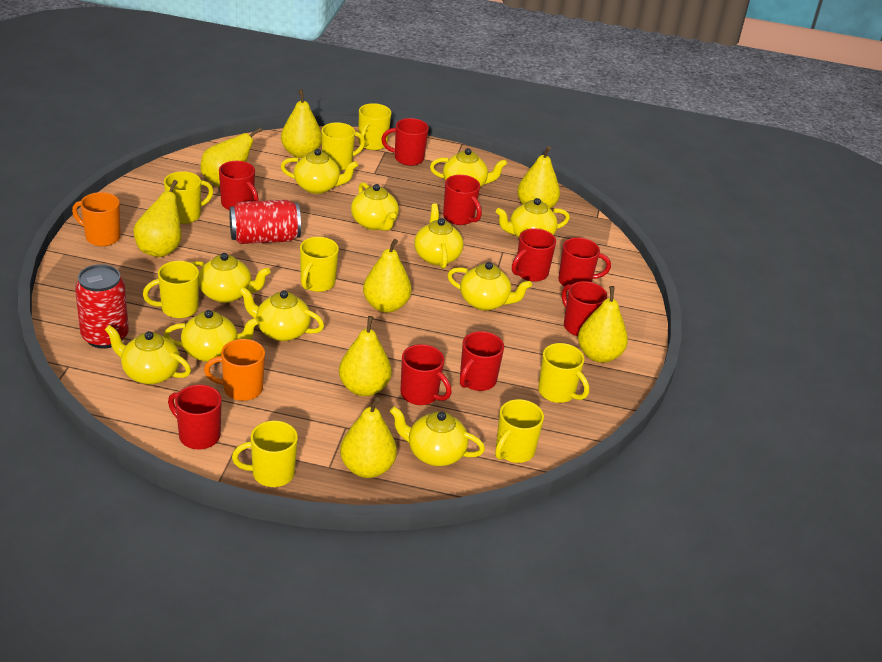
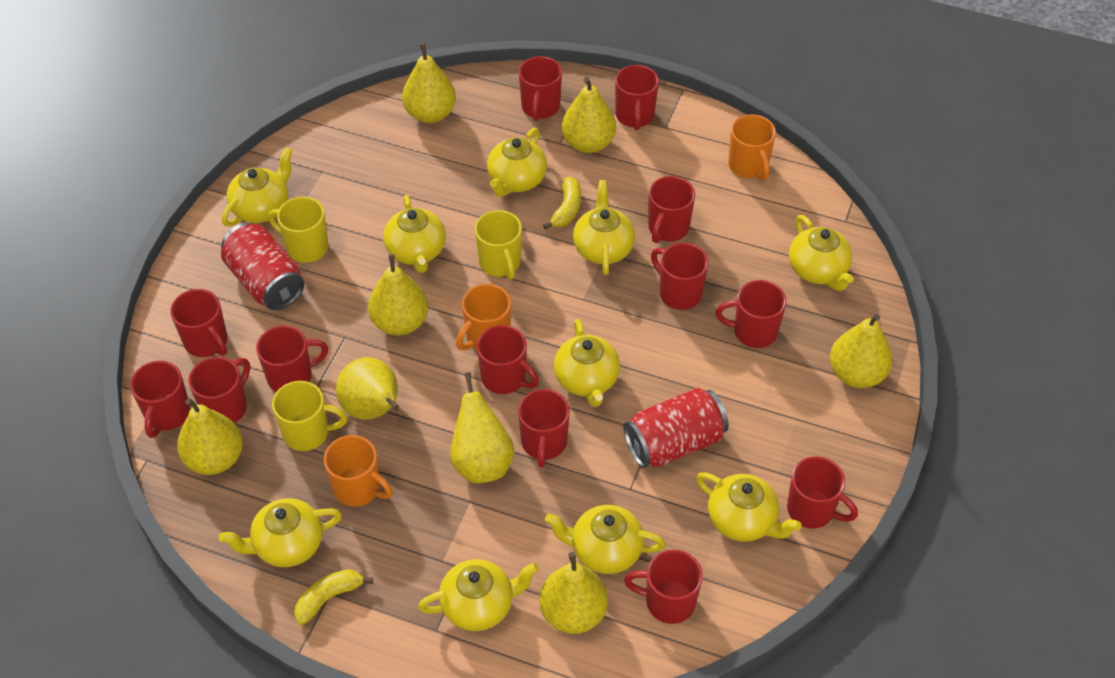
orange mug: [72,192,121,246] [204,339,265,401] = 2 -> [324,435,393,507] [456,284,511,350] [728,114,776,180] = 3
red mug: [168,385,222,450] [219,161,259,210] [382,118,429,166] [400,344,452,405] [443,175,482,225] [460,331,504,391] [512,228,556,282] [558,237,611,287] [562,281,607,336] = 9 -> [130,361,190,438] [170,289,227,357] [188,357,250,423] [256,325,328,392] [477,325,539,394] [518,389,570,468] [519,56,562,121] [615,65,659,130] [624,550,703,624] [648,176,695,243] [651,243,708,310] [715,280,786,348] [787,456,858,528] = 13
yellow banana: none = 0 -> [294,569,373,625] [543,177,581,230] = 2
yellow mug: [143,261,199,318] [164,171,214,224] [232,421,298,487] [300,237,339,292] [321,122,365,171] [358,103,391,150] [495,399,544,463] [538,343,589,403] = 8 -> [268,197,328,263] [272,381,347,451] [475,210,522,280] = 3
yellow teapot: [105,325,191,385] [164,310,259,362] [190,253,270,303] [239,287,324,341] [281,149,358,194] [351,182,399,231] [390,406,485,466] [414,204,463,269] [430,148,507,187] [447,262,532,311] [496,198,570,238] = 11 -> [219,498,342,567] [222,147,293,226] [383,195,446,273] [418,559,539,631] [487,128,547,197] [545,505,666,574] [554,319,620,407] [573,180,635,275] [696,472,802,542] [789,215,854,291] = 10

